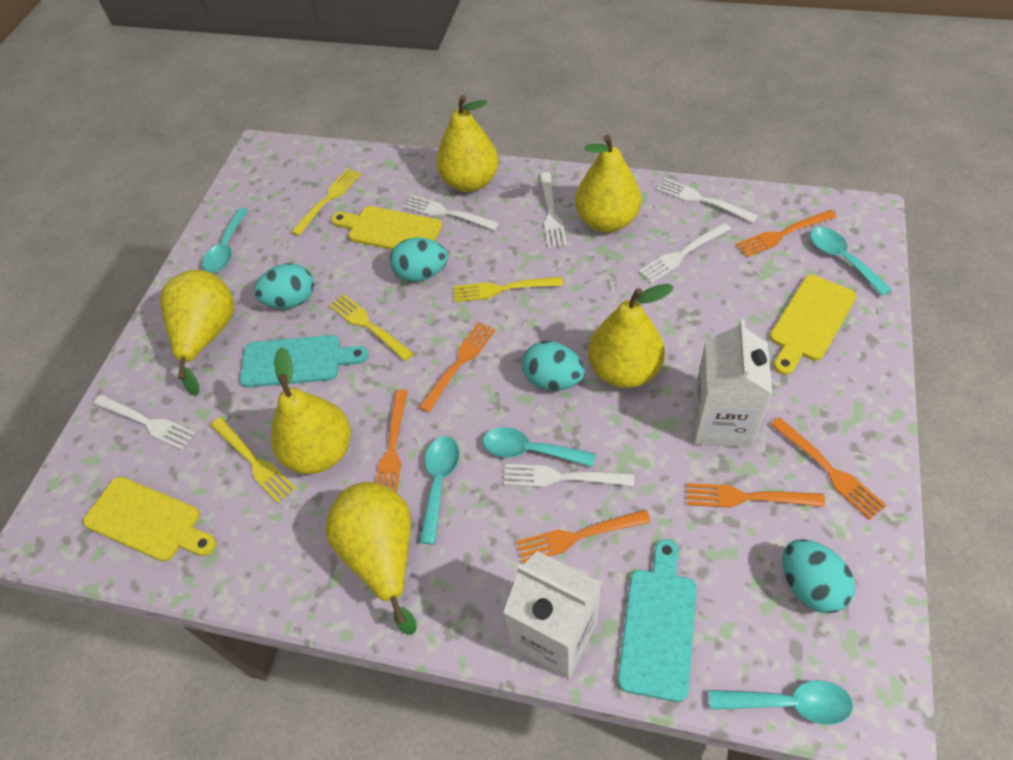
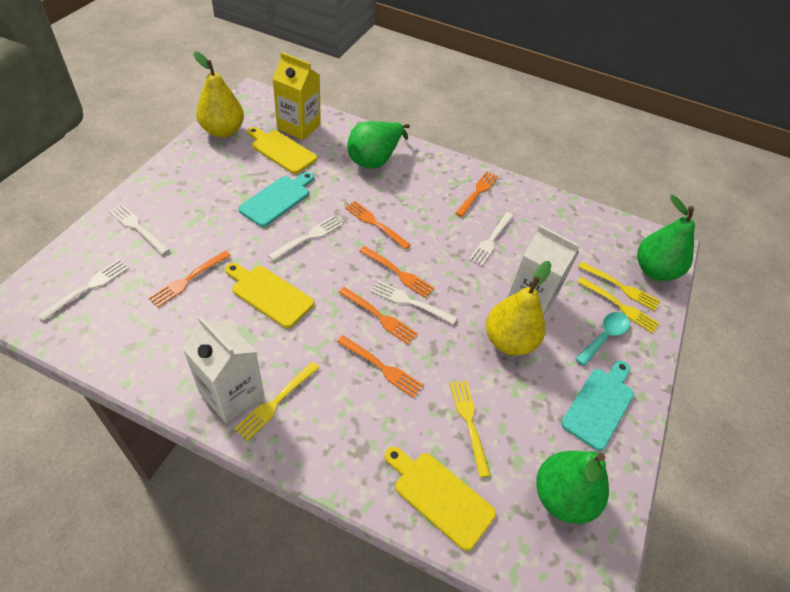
green pear: none = 0 -> [347,121,410,169] [536,451,609,524] [637,195,695,281] = 3
turquoise egg: [254,263,314,309] [390,237,448,282] [522,341,585,391] [782,539,855,613] = 4 -> none = 0
turquoise spoon: [202,208,248,273] [419,436,459,544] [483,427,595,467] [709,680,853,725] [810,227,892,296] = 5 -> [575,312,630,366] = 1
white fork: [94,395,195,450] [403,195,499,230] [504,464,634,487] [540,172,567,248] [639,223,731,283] [656,178,758,223] = 6 -> [37,259,129,321] [109,204,170,255] [268,216,342,261] [371,281,457,325] [469,212,514,266] = 5
yellow carton: none = 0 -> [272,52,321,140] = 1
yellow pear: [160,270,234,396] [271,347,351,474] [325,482,417,635] [436,95,499,192] [575,135,641,233] [588,284,674,388] = 6 -> [193,51,244,138] [486,261,551,355] = 2

